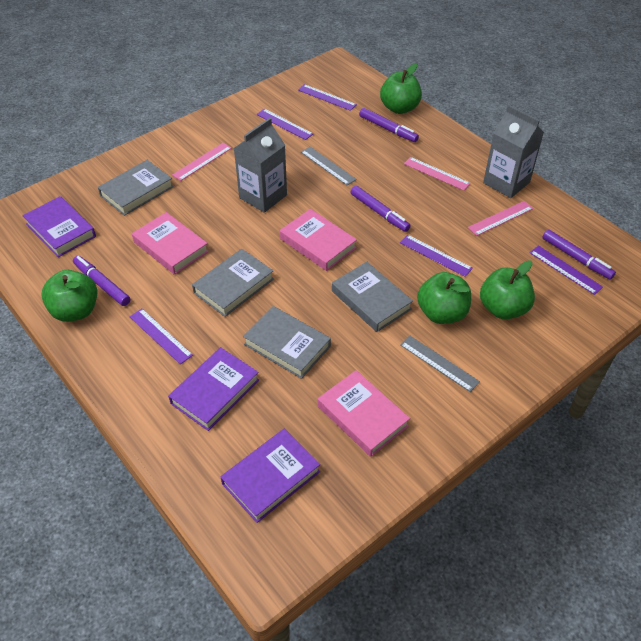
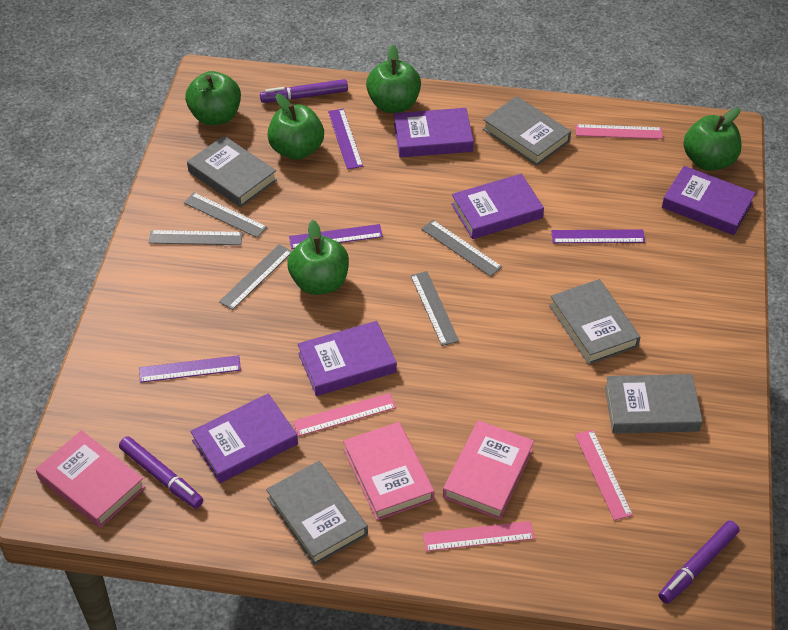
green apple: [41,270,98,322] [380,63,422,114] [417,272,471,324] [480,260,535,319] = 4 -> [185,71,241,125] [267,94,324,160] [287,220,349,295] [366,44,421,113] [683,108,741,171] = 5
grey book: [98,160,174,216] [192,249,274,317] [243,306,331,379] [332,262,413,332] = 4 -> [187,136,277,208] [266,461,368,565] [483,96,571,166] [549,279,640,364] [605,374,703,434] = 5
grey carton: [234,118,287,213] [483,105,544,198] = 2 -> none = 0
grey ruler: [301,147,357,185] [400,336,480,392] = 2 -> [149,230,243,245] [184,193,267,238] [219,244,292,310] [410,271,459,346] [421,220,502,277] = 5
pink ruler: [172,143,232,181] [404,157,471,190] [468,201,533,236] = 3 -> [293,393,396,436] [423,521,535,551] [575,124,663,139] [575,430,633,521] = 4
purple book: [22,196,96,257] [168,347,259,431] [221,429,320,523] = 3 -> [190,393,298,483] [297,321,397,396] [394,108,474,157] [451,174,544,239] [662,166,756,235] = 5
purple marker: [73,256,130,306] [351,186,411,232] [359,108,419,142] [542,230,616,280] = 4 -> [119,436,203,509] [260,79,348,103] [659,520,740,604] = 3
purple ruler: [129,309,193,364] [256,109,313,140] [298,84,357,111] [400,235,473,277] [530,245,603,295] = 5 -> [139,355,241,383] [289,224,383,249] [328,109,363,170] [551,229,645,243] = 4

